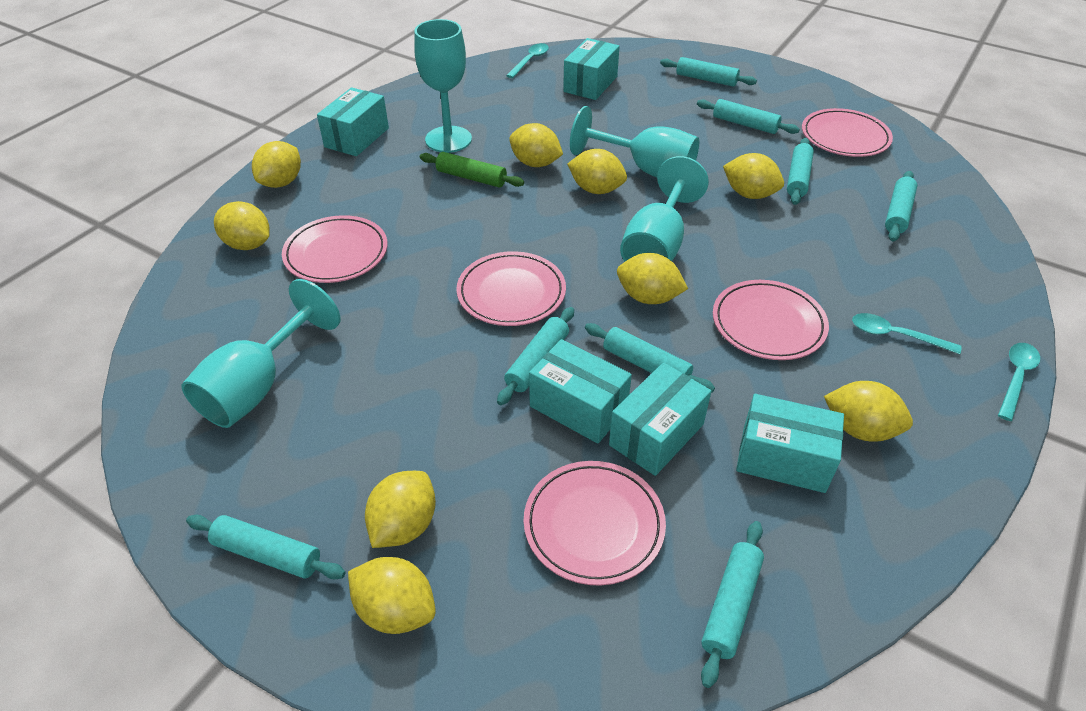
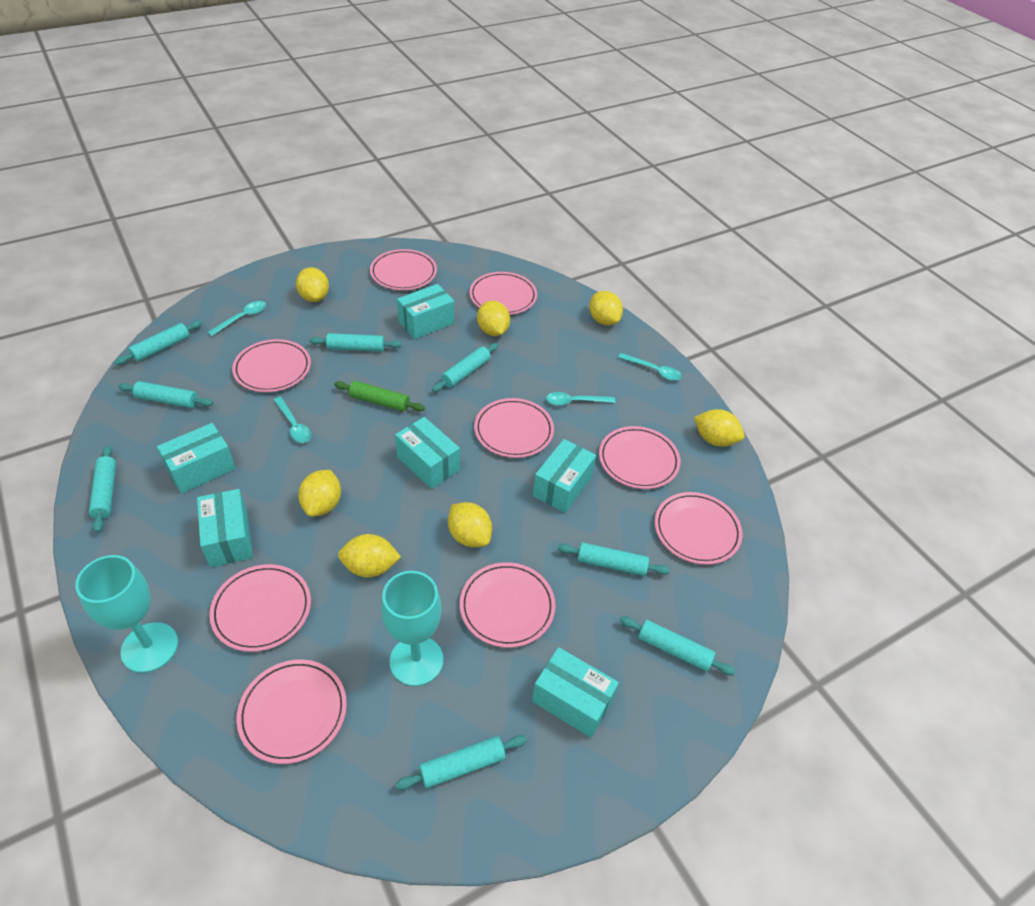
pink plate: [282,215,388,283] [456,251,566,326] [524,461,666,586] [713,280,829,360] [802,108,893,157] = 5 -> [209,564,311,652] [232,339,311,392] [236,659,347,764] [370,249,437,290] [460,562,555,648] [469,272,537,315] [474,398,554,458] [599,426,681,489] [655,492,742,565] = 9
turquoise box: [317,87,389,156] [529,339,632,444] [563,38,620,100] [609,363,711,476] [736,394,844,493] = 5 -> [157,423,236,494] [197,489,253,567] [395,417,460,489] [397,284,454,339] [532,647,619,738] [533,439,596,513] = 6
turquoise goblet: [181,279,340,428] [414,19,472,153] [570,106,699,177] [620,156,709,261] = 4 -> [75,555,178,673] [381,571,443,686] = 2
turquoise spoon: [506,43,549,78] [852,313,962,354] [998,343,1040,421] = 3 -> [207,301,266,336] [274,397,312,443] [546,392,615,406] [618,353,682,381] = 4
yellow lemon: [214,201,270,250] [252,141,301,188] [348,557,436,634] [365,471,436,548] [509,123,563,167] [567,149,627,194] [617,253,688,304] [723,153,784,199] [824,381,913,442] = 9 -> [296,267,329,302] [298,470,341,517] [338,534,401,577] [448,502,492,547] [477,301,510,336] [589,291,623,325] [694,409,744,447] = 7

